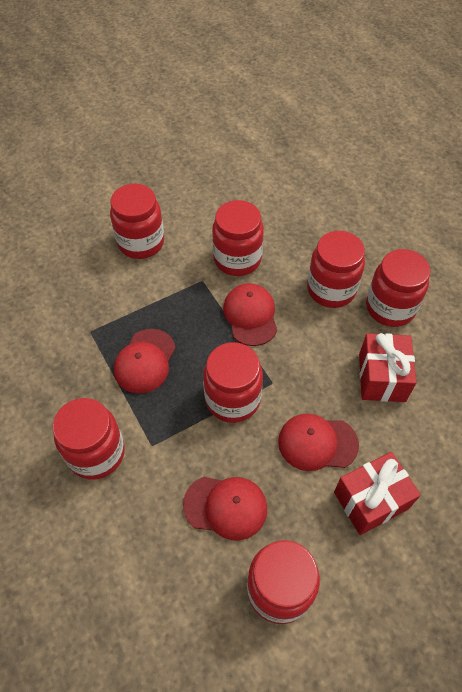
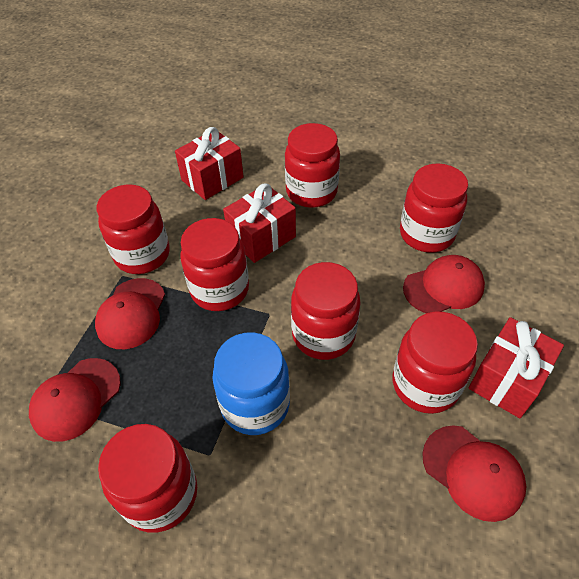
blue jar: none = 0 -> [212,332,290,435] = 1
red gift: [334,452,421,535] [359,333,417,402] = 2 -> [175,127,244,200] [223,184,296,263] [469,317,564,418] = 3

